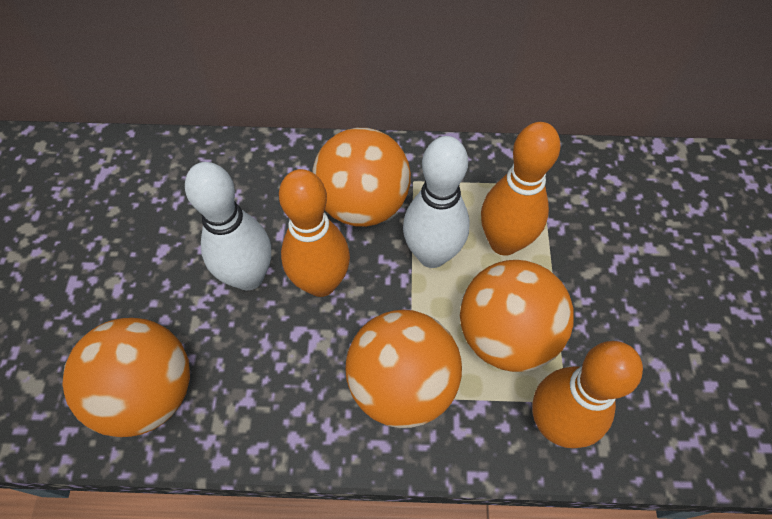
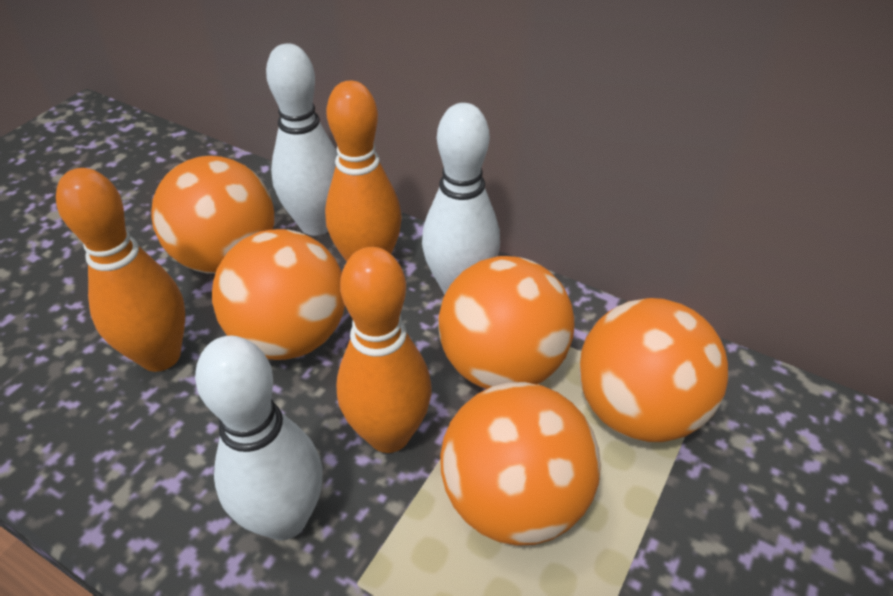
orange ball: [62,318,190,437] [312,128,411,227] [345,310,462,428] [460,260,573,372] = 4 -> [151,156,274,274] [212,229,345,360] [438,256,574,389] [440,382,601,546] [579,298,728,442] = 5
white bowling pin: [185,162,271,291] [403,136,470,268] = 2 -> [195,336,322,540] [266,44,338,236] [422,103,500,295] = 3

